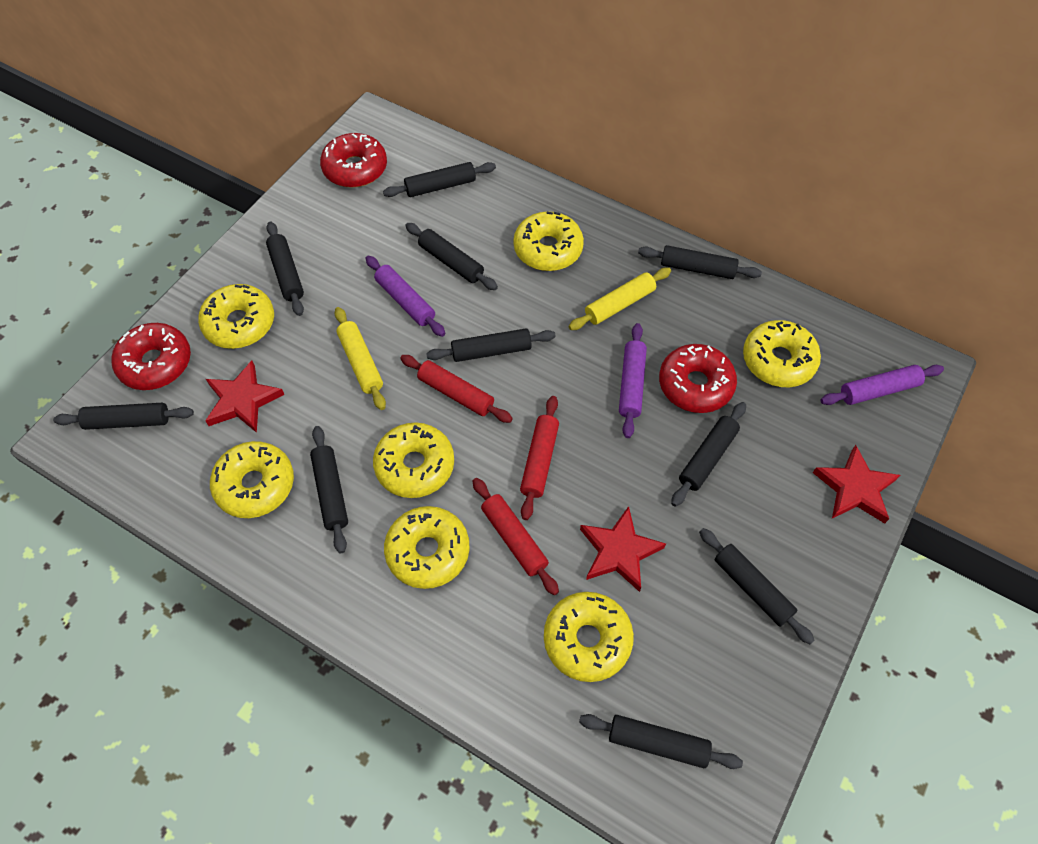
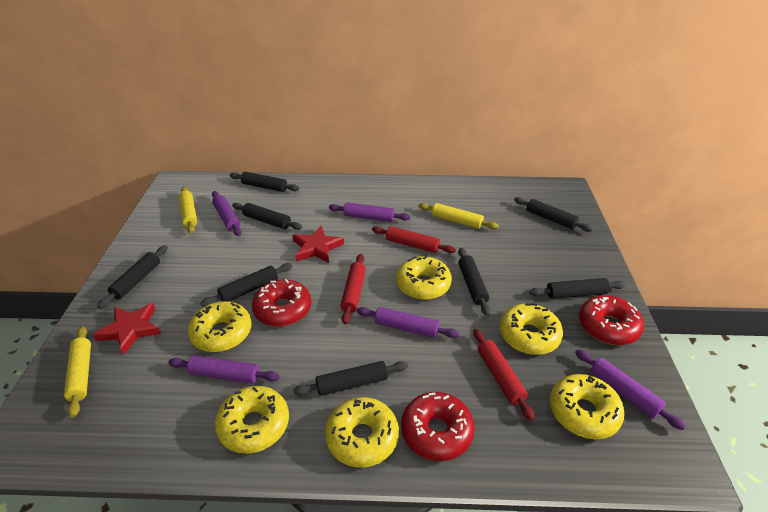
black rolling pin: [53,403,194,430] [266,222,304,316] [310,426,348,553] [383,162,496,197] [405,223,498,290] [426,328,556,362] [579,714,743,769] [638,245,762,279] [671,402,746,507] [699,528,815,644] = 10 -> [97,245,168,309] [200,263,292,307] [230,172,299,192] [232,203,302,230] [293,361,408,396] [458,248,490,316] [514,197,593,232] [530,278,626,299] = 8
purple rolling pin: [365,256,445,337] [619,323,647,438] [820,365,944,405] = 3 -> [168,356,279,384] [212,191,242,236] [329,202,410,222] [357,307,459,338] [575,349,686,430] = 5
red star: [205,360,284,433] [580,506,666,592] [813,445,900,523] = 3 -> [93,303,161,355] [292,226,344,263] = 2
yellow donut: [198,284,274,349] [210,441,294,518] [373,422,454,498] [384,506,470,589] [513,212,584,271] [544,592,634,682] [743,320,821,387] = 7 -> [188,301,252,352] [215,386,289,454] [325,397,399,468] [396,256,452,300] [499,303,563,355] [550,374,624,439] = 6
yellow rolling pin: [334,307,386,410] [569,268,671,330] = 2 -> [64,326,91,417] [179,186,197,234] [418,203,499,229] = 3

